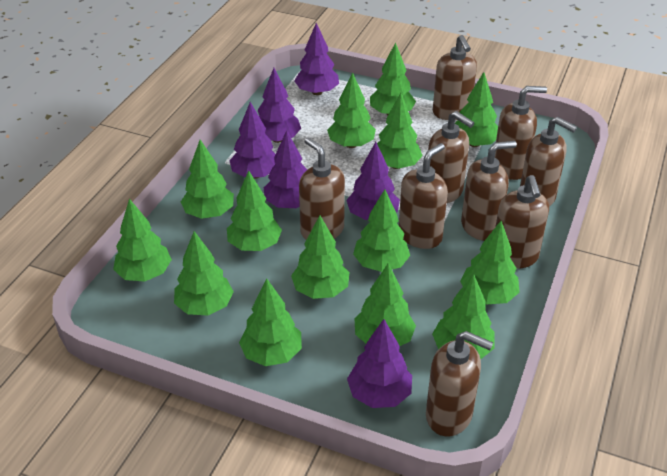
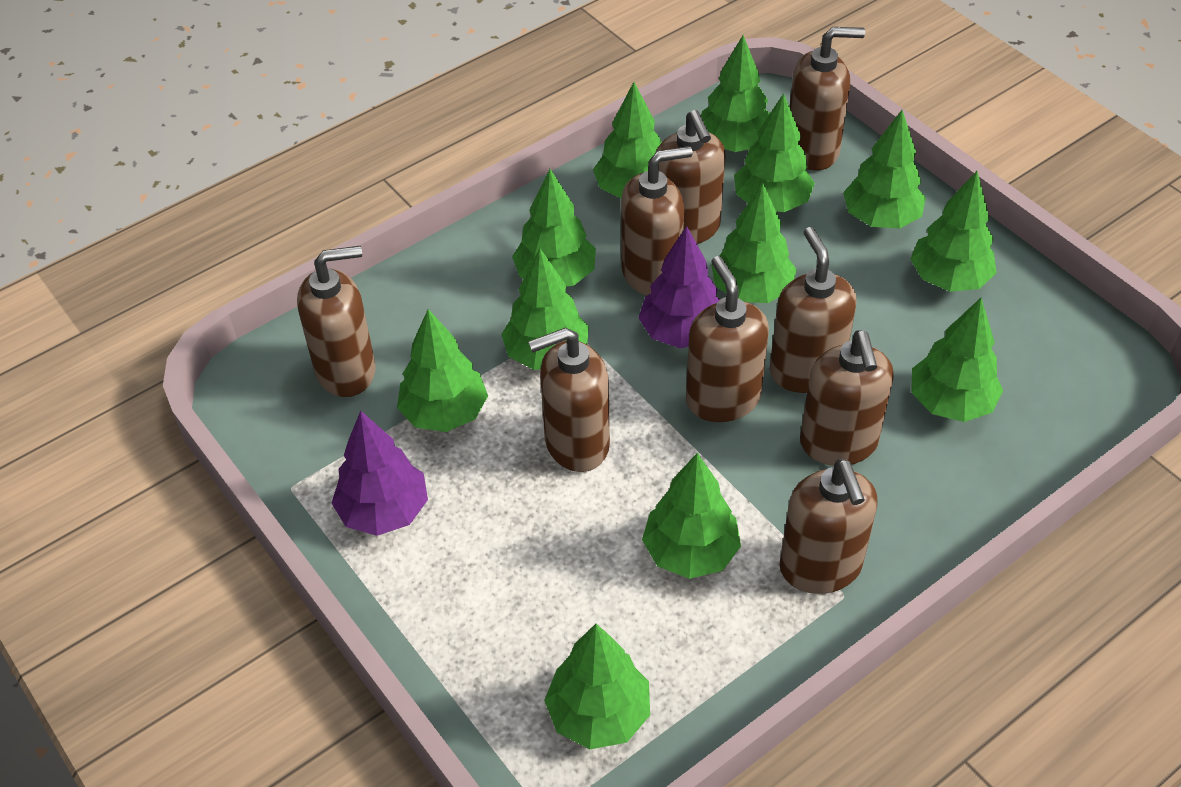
green tree: [113,199,172,282] [174,231,234,315] [181,140,234,219] [227,170,282,251] [239,278,302,366] [291,215,349,299] [327,73,376,148] [353,189,410,272] [355,263,416,346] [370,42,416,115] [377,93,423,169] [432,274,495,359] [455,72,498,147] [460,221,520,305] = 14 -> [397,309,488,432] [501,248,589,370] [512,169,596,286] [544,624,650,749] [593,82,662,199] [642,453,741,579] [701,35,770,152] [711,183,797,303] [734,93,815,212] [843,110,926,229] [910,171,997,292] [911,298,1003,422] = 12
purple tree: [229,102,275,179] [258,68,301,143] [264,130,307,208] [294,23,339,95] [346,142,400,220] [347,319,412,408] = 6 -> [332,410,428,536] [639,226,720,348] = 2

